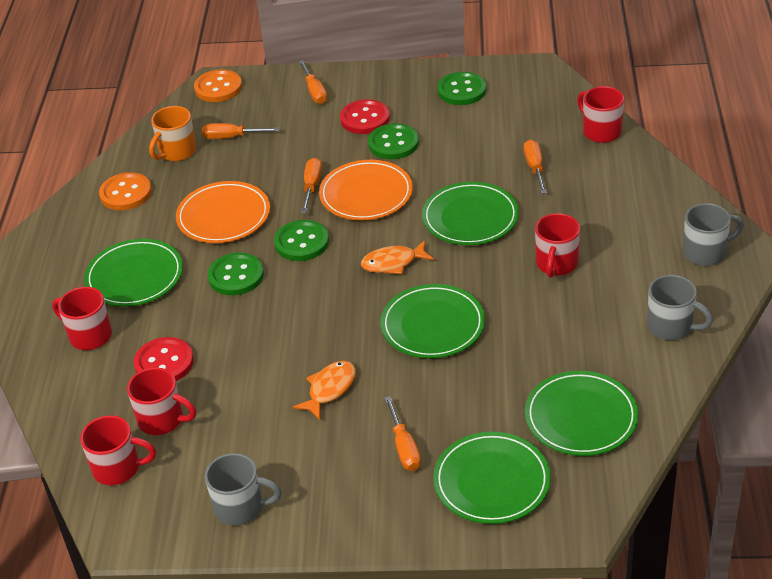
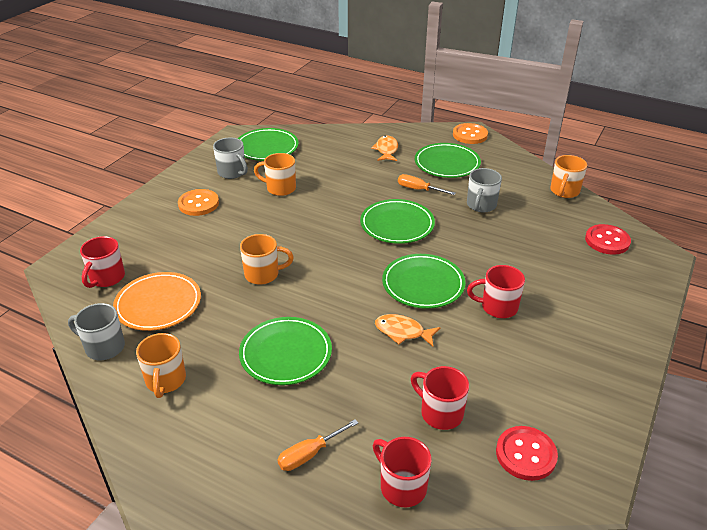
green button: [208,253,264,295] [274,220,329,261] [368,123,419,159] [437,72,486,105] = 4 -> none = 0
orange mug: [149,106,196,161] = 1 -> [136,333,186,398] [240,234,294,285] [254,153,296,196] [550,155,587,198] = 4
orange plate: [176,181,270,243] [319,160,413,220] = 2 -> [113,272,201,331] = 1
orange screwdriver: [202,123,279,139] [299,60,327,104] [301,158,322,213] [385,396,421,471] [524,139,547,194] = 5 -> [277,419,358,471] [398,174,455,195] = 2
red mug: [52,287,112,350] [80,415,156,485] [127,367,196,435] [535,213,580,278] [577,86,624,143] = 5 -> [80,236,125,288] [373,437,432,507] [411,366,469,430] [467,265,525,318] = 4

